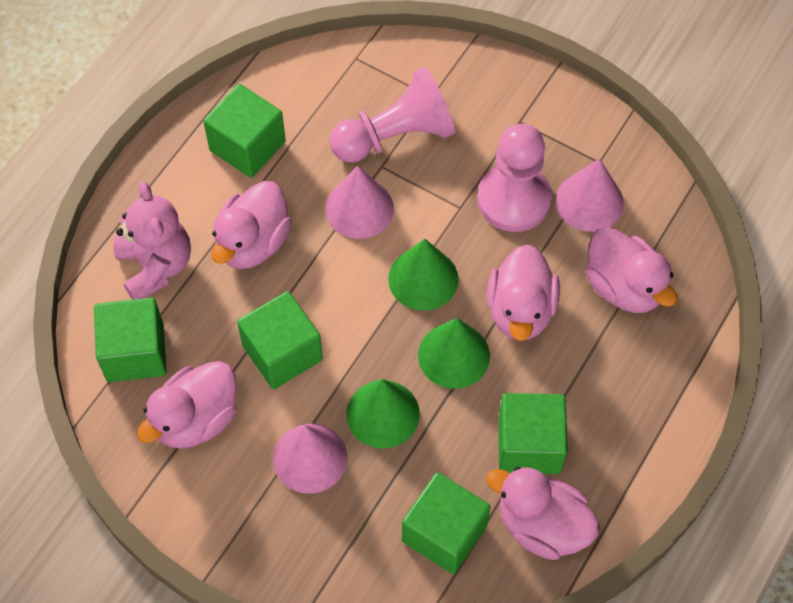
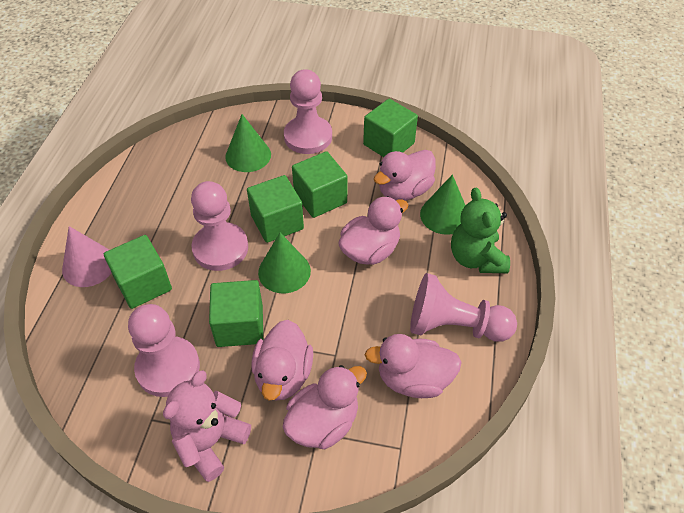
green teddy bear: none = 0 -> [451,188,510,273] = 1
pink cone: [273,424,347,494] [325,166,394,239] [555,158,624,232] = 3 -> [62,226,111,287] = 1
pink pawn: [330,66,455,163] [477,124,552,232] = 2 -> [128,304,200,397] [191,181,248,271] [284,69,332,154] [410,273,517,342] = 4

